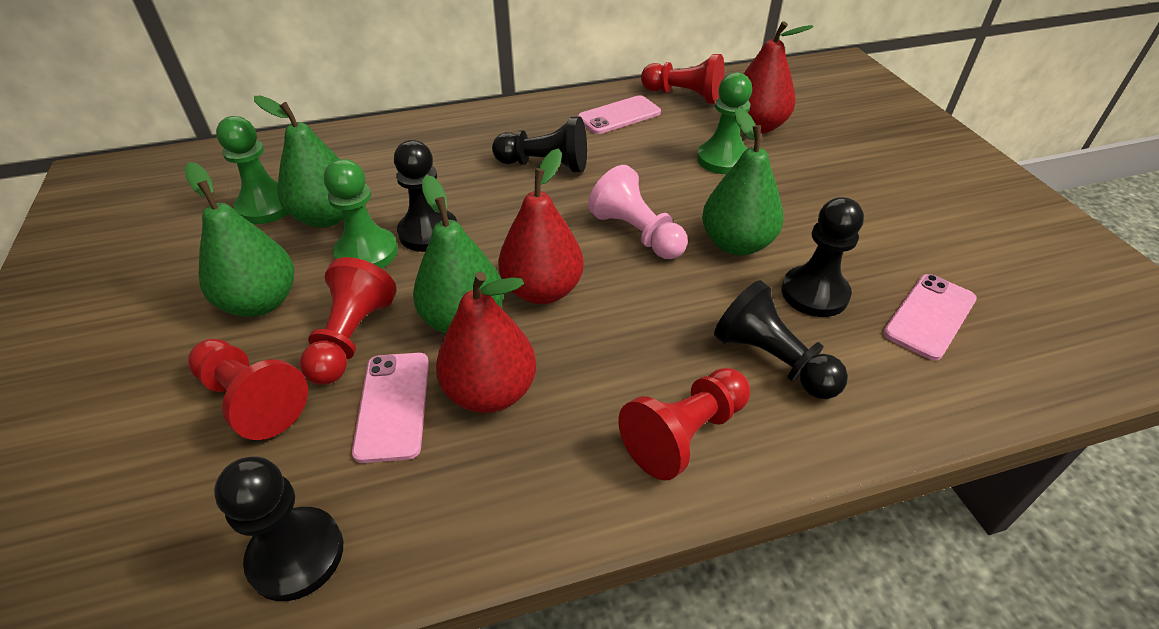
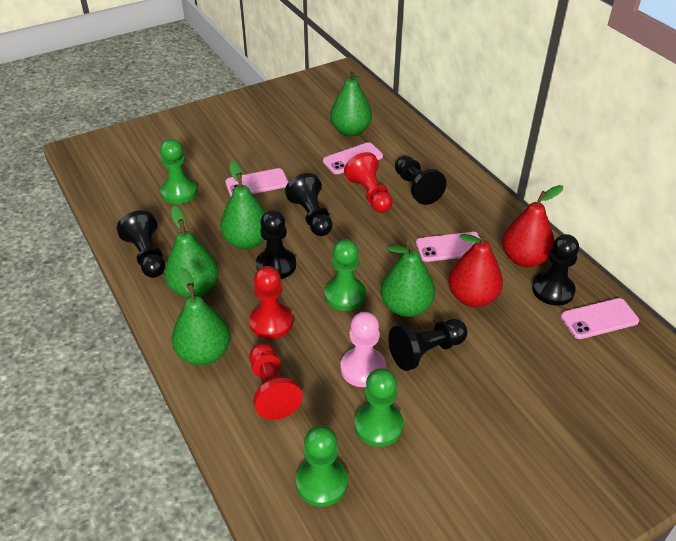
black pawn: [214,457,343,601] [394,140,457,252] [492,117,587,173] [714,280,848,399] [782,197,864,317] = 5 -> [117,210,165,278] [256,210,296,279] [285,173,333,236] [388,319,467,371] [395,156,446,205] [532,234,579,306] = 6
green pawn: [216,116,288,224] [324,159,398,269] [697,72,752,174] = 3 -> [160,139,198,204] [296,425,348,507] [324,239,366,311] [354,368,403,447] = 4
green pear: [185,162,294,317] [254,96,343,228] [413,175,504,334] [702,107,783,256] = 4 -> [164,206,219,298] [172,267,231,365] [220,161,266,249] [330,69,372,136] [381,241,435,317] = 5
pink phone: [352,353,429,463] [578,95,661,134] [883,274,977,361] = 3 -> [225,168,288,196] [323,142,383,174] [416,232,481,262] [561,298,639,339] = 4
red pawn: [188,339,308,440] [300,257,397,385] [619,368,750,481] [641,54,725,104] = 4 -> [249,266,293,339] [249,343,303,420] [344,152,393,213] = 3
red pear: [436,272,536,413] [498,148,584,304] [744,21,814,134] = 3 -> [448,231,503,307] [502,185,563,267] = 2

